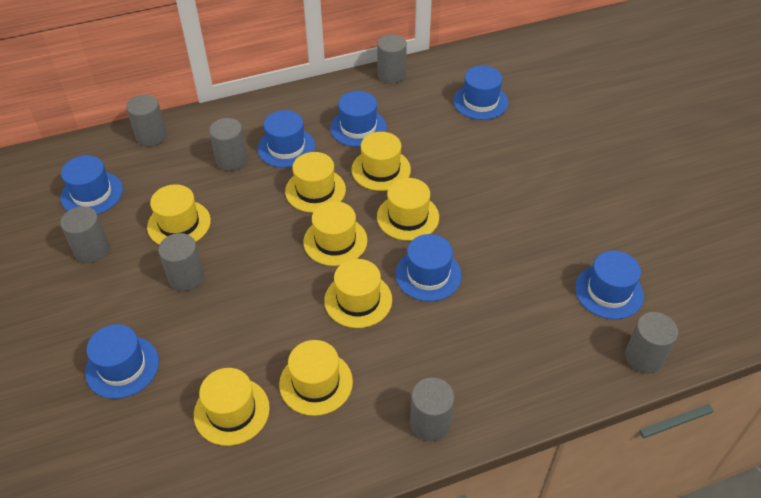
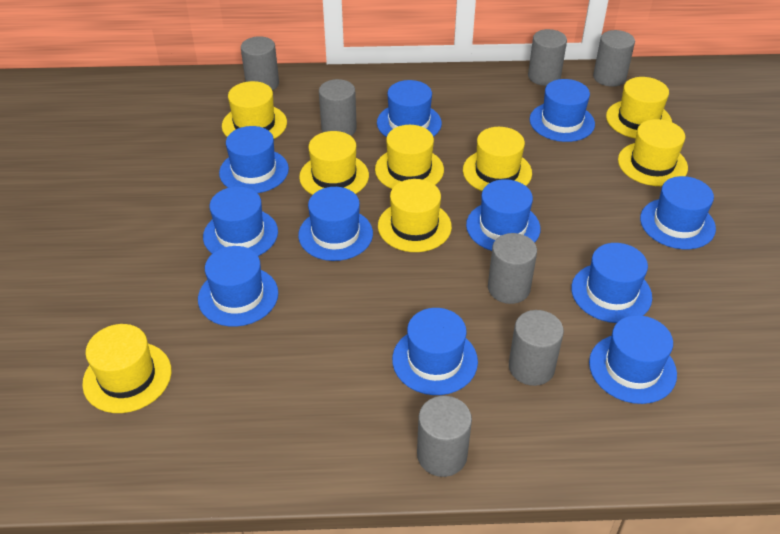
blue hat: [61,155,123,214] [85,324,159,399] [257,110,315,168] [330,91,387,147] [395,234,462,302] [453,66,508,120] [575,251,644,319] = 7 -> [198,246,278,327] [203,186,278,256] [219,126,289,193] [298,187,373,261] [377,80,442,137] [392,308,478,395] [466,179,540,251] [530,79,595,142] [571,243,652,323] [589,315,677,404] [640,176,716,249] = 11

